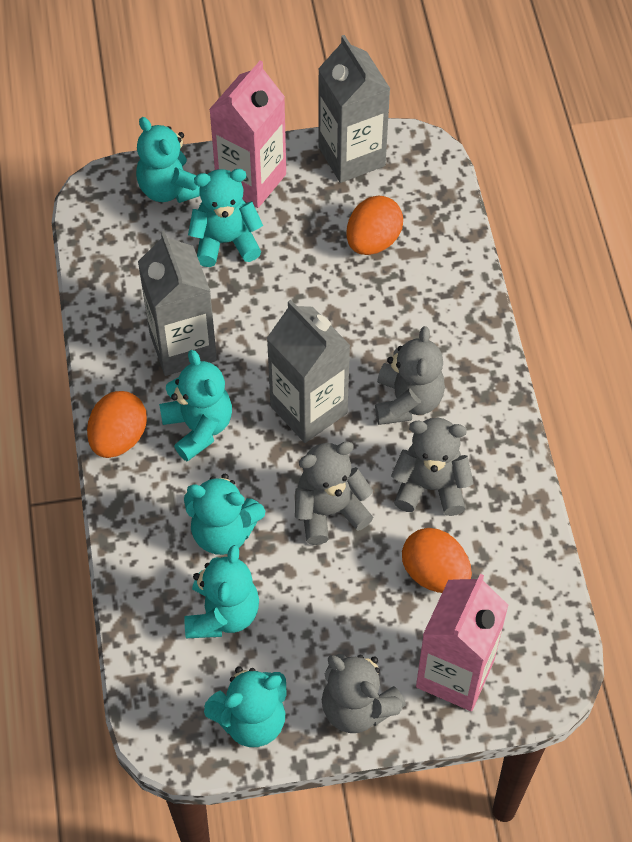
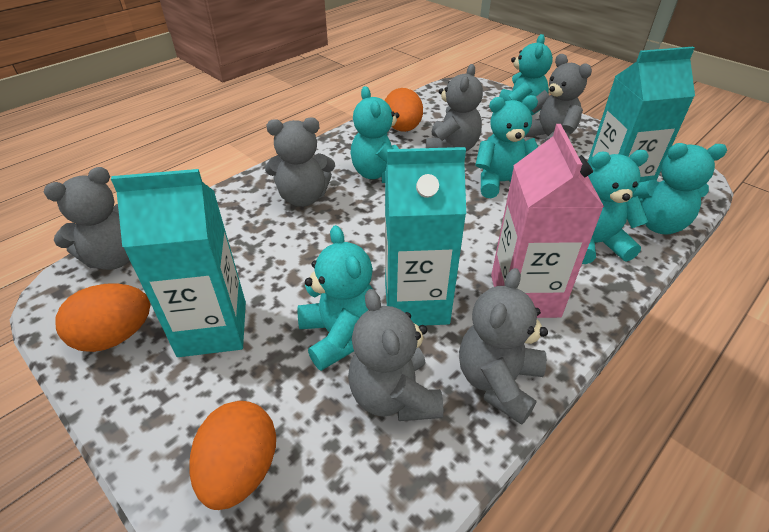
grey carton: [138,231,217,376] [267,300,351,443] [318,35,390,183] = 3 -> none = 0
grey teddy bear: [295,441,373,545] [322,654,406,733] [375,326,445,425] [391,418,474,516] = 4 -> [44,167,130,270] [265,118,335,207] [348,289,443,421] [426,64,483,151] [459,268,548,425] [524,54,592,143] = 6
pink carton: [209,61,286,208] [416,574,509,711] = 2 -> [491,124,604,318] = 1
turquoise carton: none = 0 -> [111,169,246,357] [385,147,466,326] [588,47,695,199] = 3

